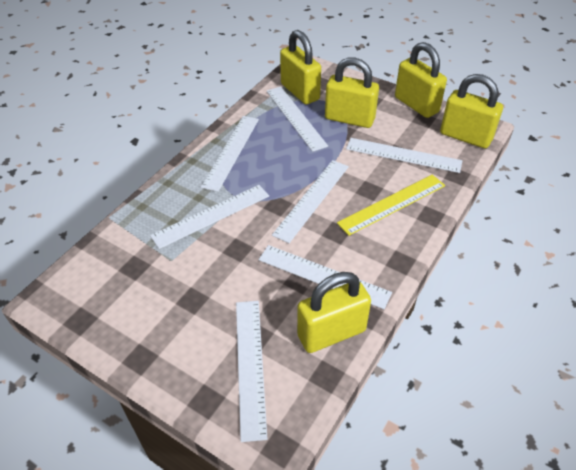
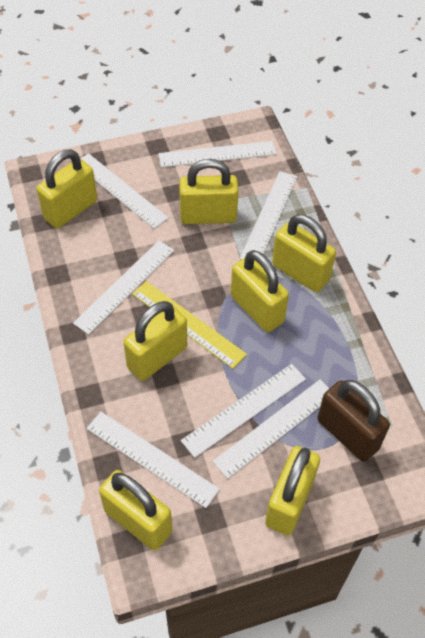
brown padlock: none = 0 -> [318,380,390,462] = 1
yellow padlock: [280,30,321,104] [297,272,371,353] [325,57,379,128] [395,42,447,118] [440,74,503,148] = 5 -> [37,149,97,228] [99,470,172,550] [123,301,187,381] [179,159,239,224] [231,250,289,332] [265,446,320,535] [272,214,336,292] = 7

